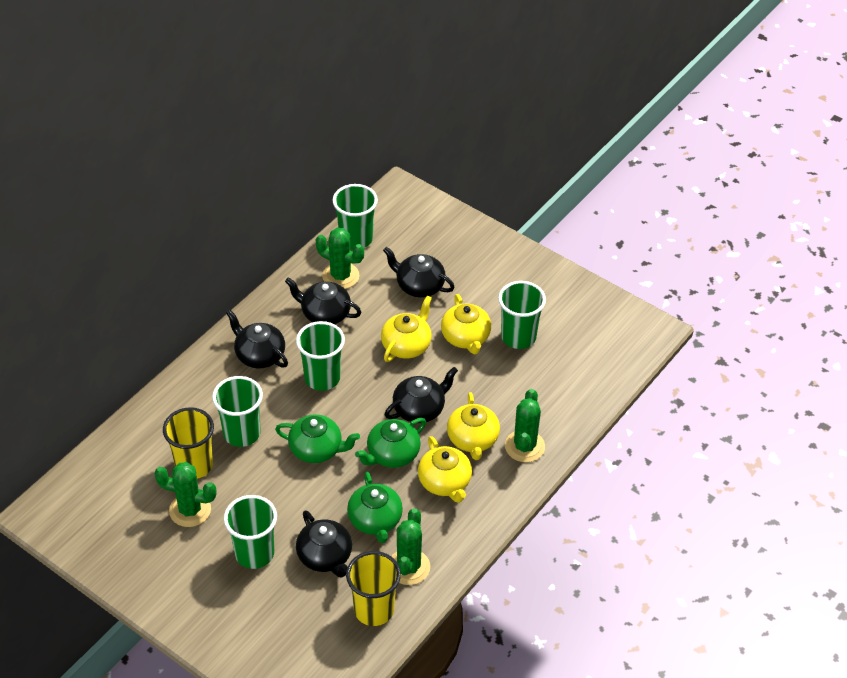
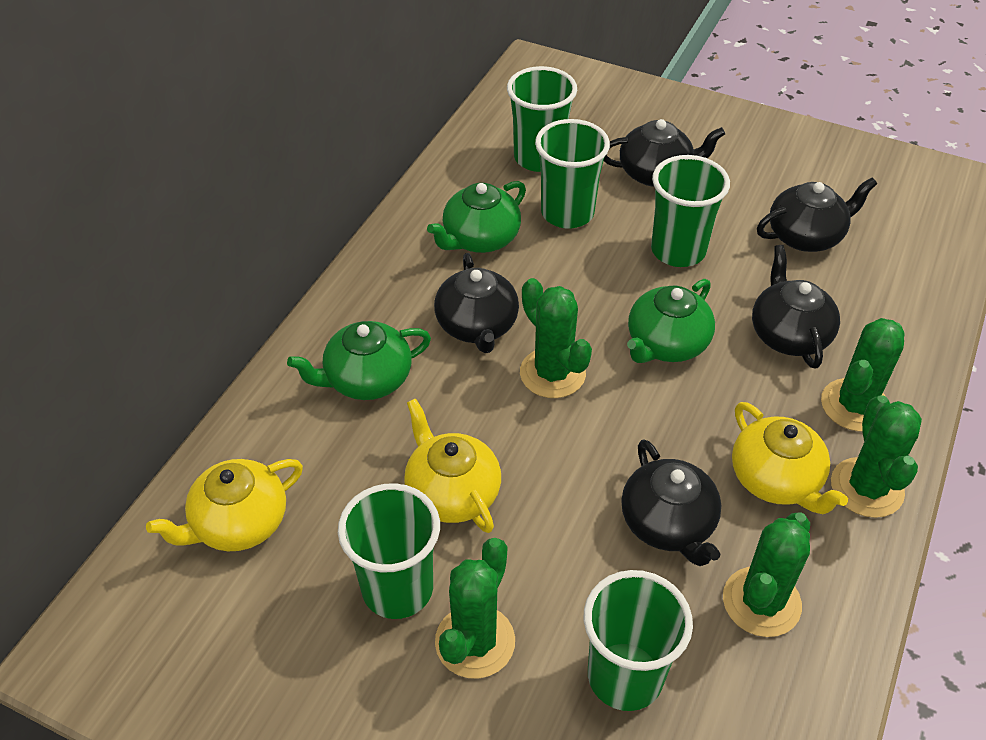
green cactus: [154,462,217,527] [316,228,364,289] [391,508,430,585] [505,389,545,462] = 4 -> [435,538,515,679] [520,278,592,398] [723,513,810,637] [821,318,905,432] [831,395,922,518] = 5
yellow cup: [163,407,214,479] [346,551,401,626] = 2 -> none = 0
yellow teapot: [381,296,432,362] [418,436,472,503] [441,294,491,354] [447,392,500,460] = 4 -> [146,459,303,551] [404,398,501,533] [732,402,848,514] = 3

